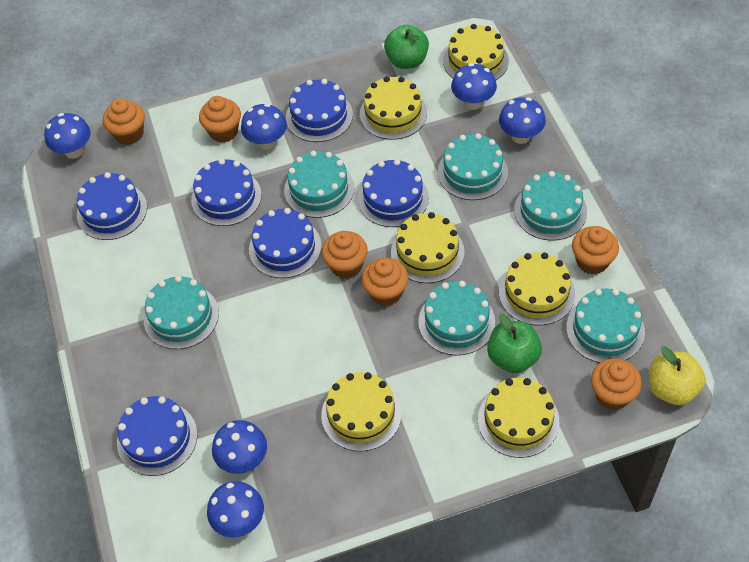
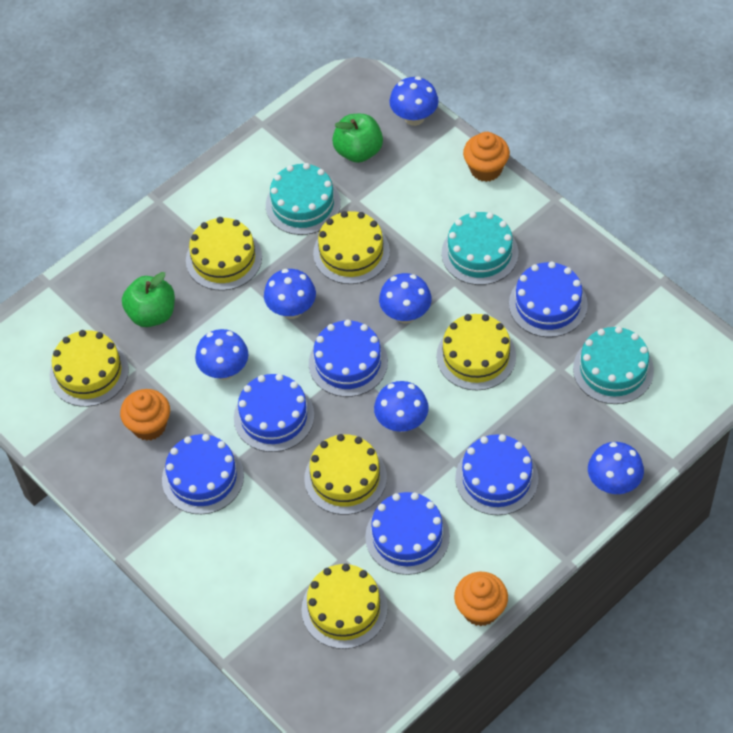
orange cupcake: [103,98,145,145] [199,96,241,143] [322,231,368,279] [361,258,408,306] [572,226,619,275] [591,359,642,410] = 6 -> [120,389,170,441] [454,572,508,626] [463,132,510,182] = 3
turquoise cake: [144,276,219,349] [284,151,354,218] [418,281,495,355] [438,133,508,200] [514,171,587,241] [566,288,645,363] = 6 -> [266,163,341,235] [442,212,518,285] [573,326,654,404] = 3
yellow apple: [649,346,706,405] = 1 -> none = 0

